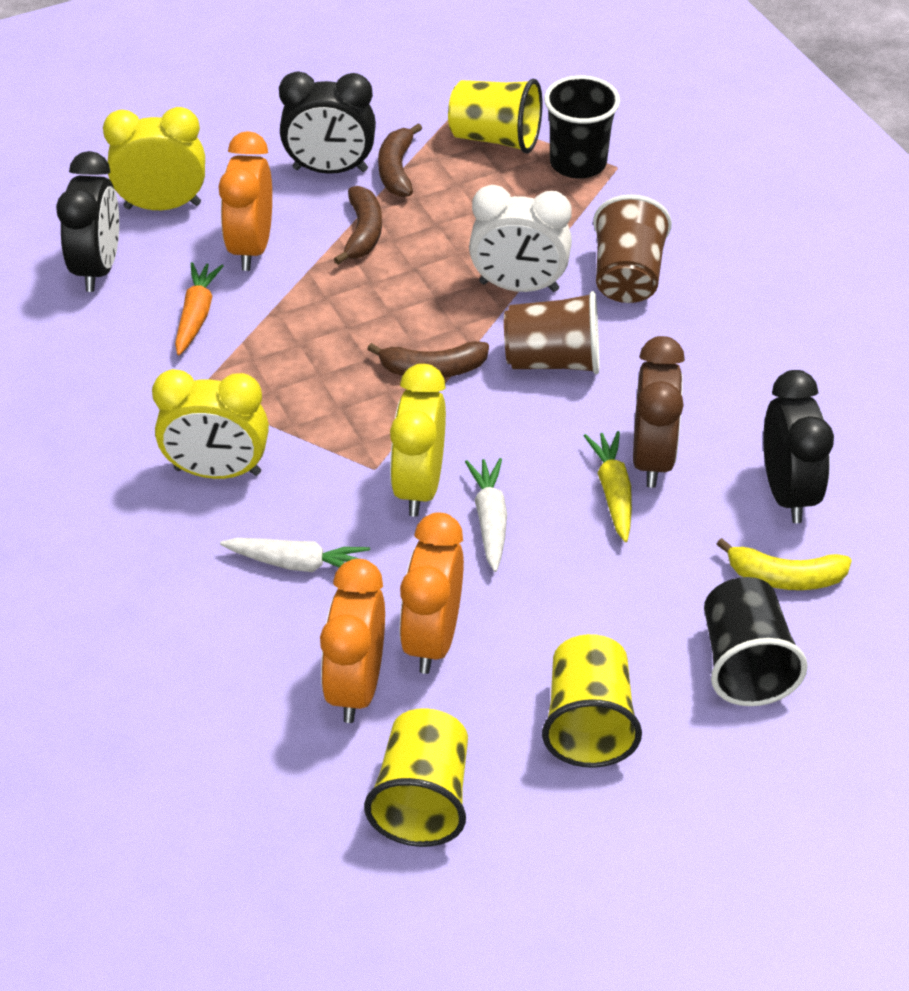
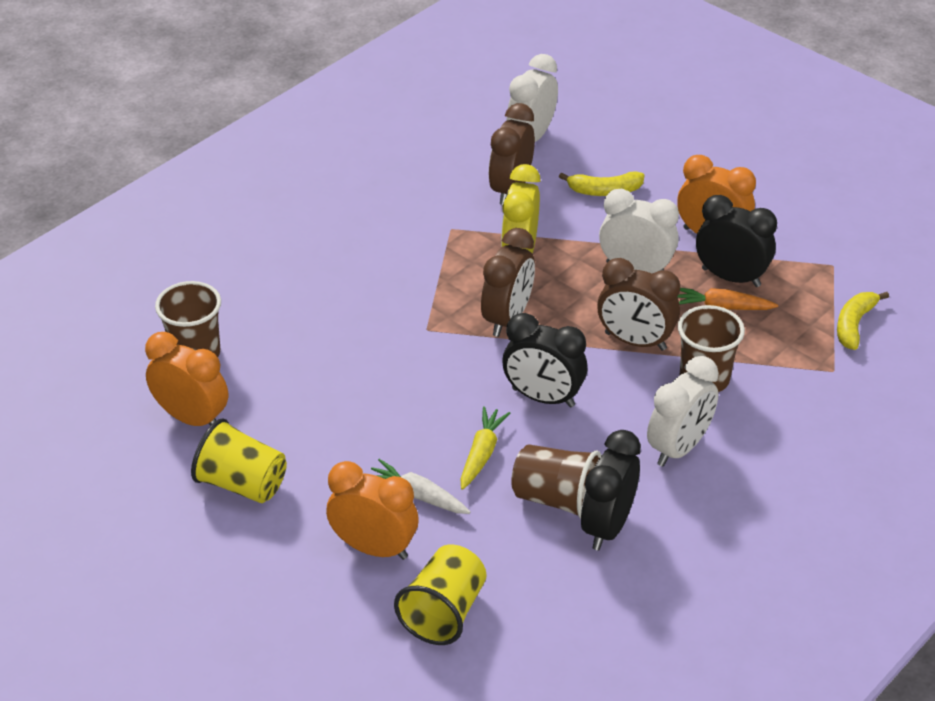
black cup: [544,75,620,179] [704,577,808,706] = 2 -> none = 0
brown banana: [334,186,382,265] [367,341,489,378] [378,123,422,197] = 3 -> none = 0
brown clock: [633,336,685,488] = 1 -> [481,228,535,337] [489,103,535,205] [597,258,680,351] = 3
brown cup: [504,291,599,374] [593,195,672,303] = 2 -> [155,281,221,357] [511,444,602,519] [678,305,745,392] = 3
white carrot: [220,538,370,572] [465,458,507,572] = 2 -> [371,459,471,514] = 1
white clock: [469,185,572,292] = 1 -> [506,54,558,142] [599,189,679,273] [647,356,719,467] = 3
yellow banana: [717,538,852,590] = 1 -> [559,171,644,196] [837,292,889,350] = 2
yellow clock: [103,107,205,210] [152,369,269,479] [390,364,446,517] = 3 -> [501,164,541,254] = 1
yellow cup: [364,708,468,847] [448,79,542,153] [542,634,642,768] = 3 -> [191,418,287,503] [394,544,487,645] = 2

